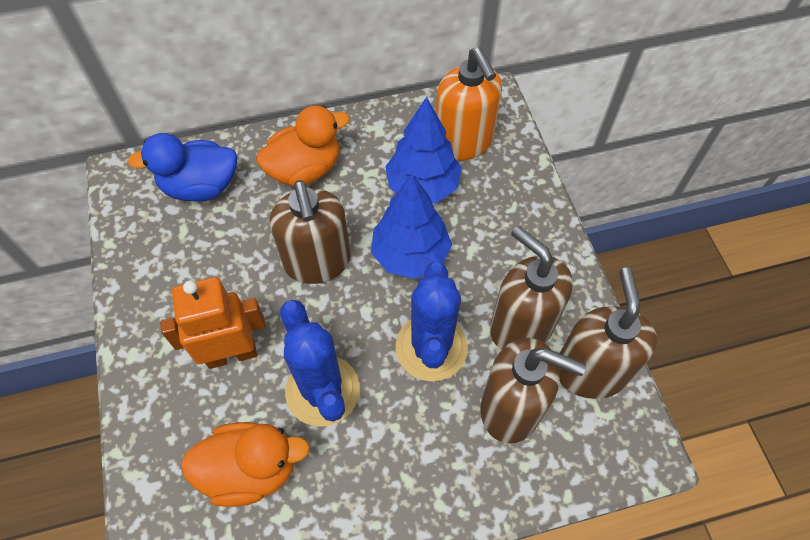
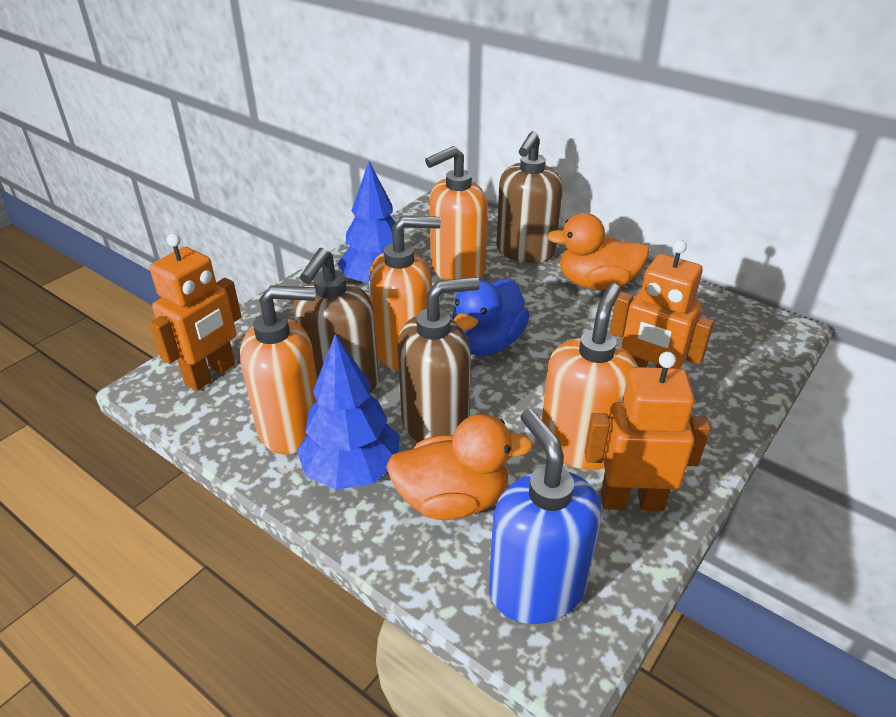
blue cactus: [280,300,360,427] [395,262,468,381] = 2 -> none = 0
blue soap dispenser: none = 0 -> [489,409,602,624] = 1
brown soap dispenser: [270,180,351,284] [481,338,586,444] [490,226,573,350] [559,267,657,399] = 4 -> [293,248,379,393] [397,277,480,442] [496,131,563,263] = 3
orange robot: [160,277,266,369] = 1 -> [149,233,241,391] [585,352,711,511] [610,240,714,368] = 3
orange soap dispenser: [436,47,502,160] = 1 -> [240,285,317,454] [369,215,441,371] [425,146,488,280] [542,283,638,470] = 4

